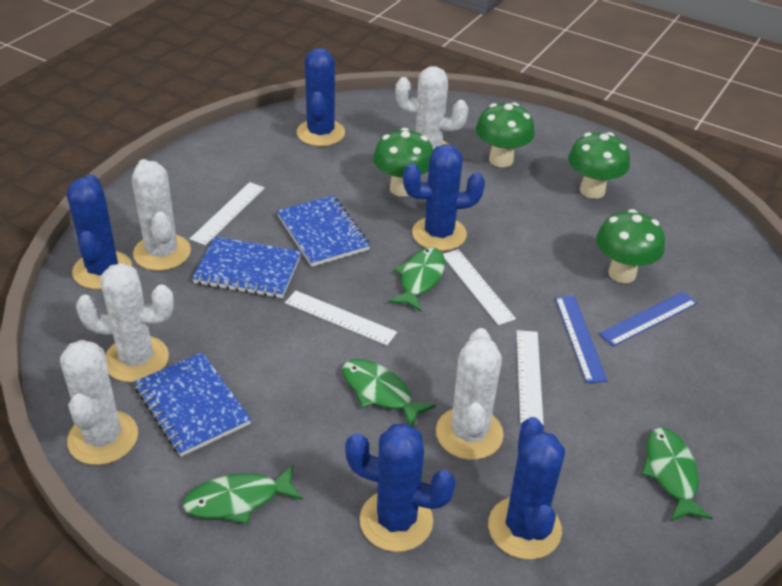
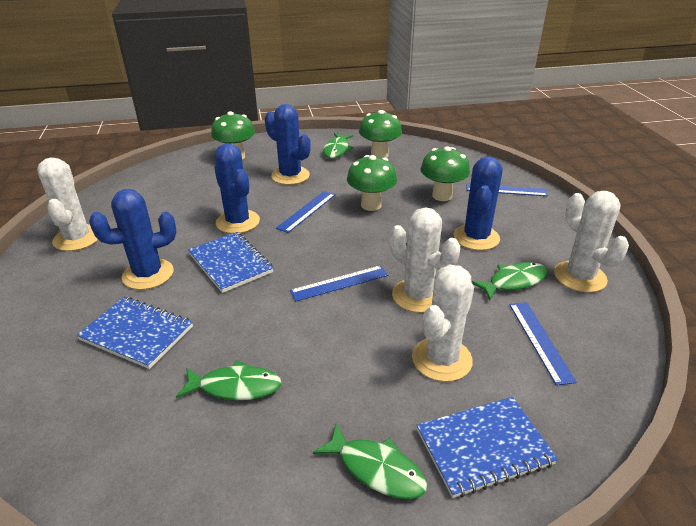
blue cactus: [67,174,132,289] [297,48,345,146] [345,423,456,552] [403,144,485,251] [488,417,565,560] = 5 -> [89,189,176,290] [214,143,260,234] [264,104,311,185] [454,156,502,250] = 4
blue ruler: [555,296,608,383] [599,292,697,347] = 2 -> [276,191,335,233] [290,265,388,301] [466,184,548,196] [509,302,577,386] = 4
white cactus: [60,340,138,465] [76,263,174,382] [132,159,191,271] [396,66,468,150] [436,328,504,460] = 5 -> [37,158,98,251] [390,207,460,313] [412,265,474,382] [554,191,629,293] = 4
white ruler: [190,182,265,246] [285,291,397,345] [443,249,516,325] [517,330,544,425] = 4 -> none = 0

